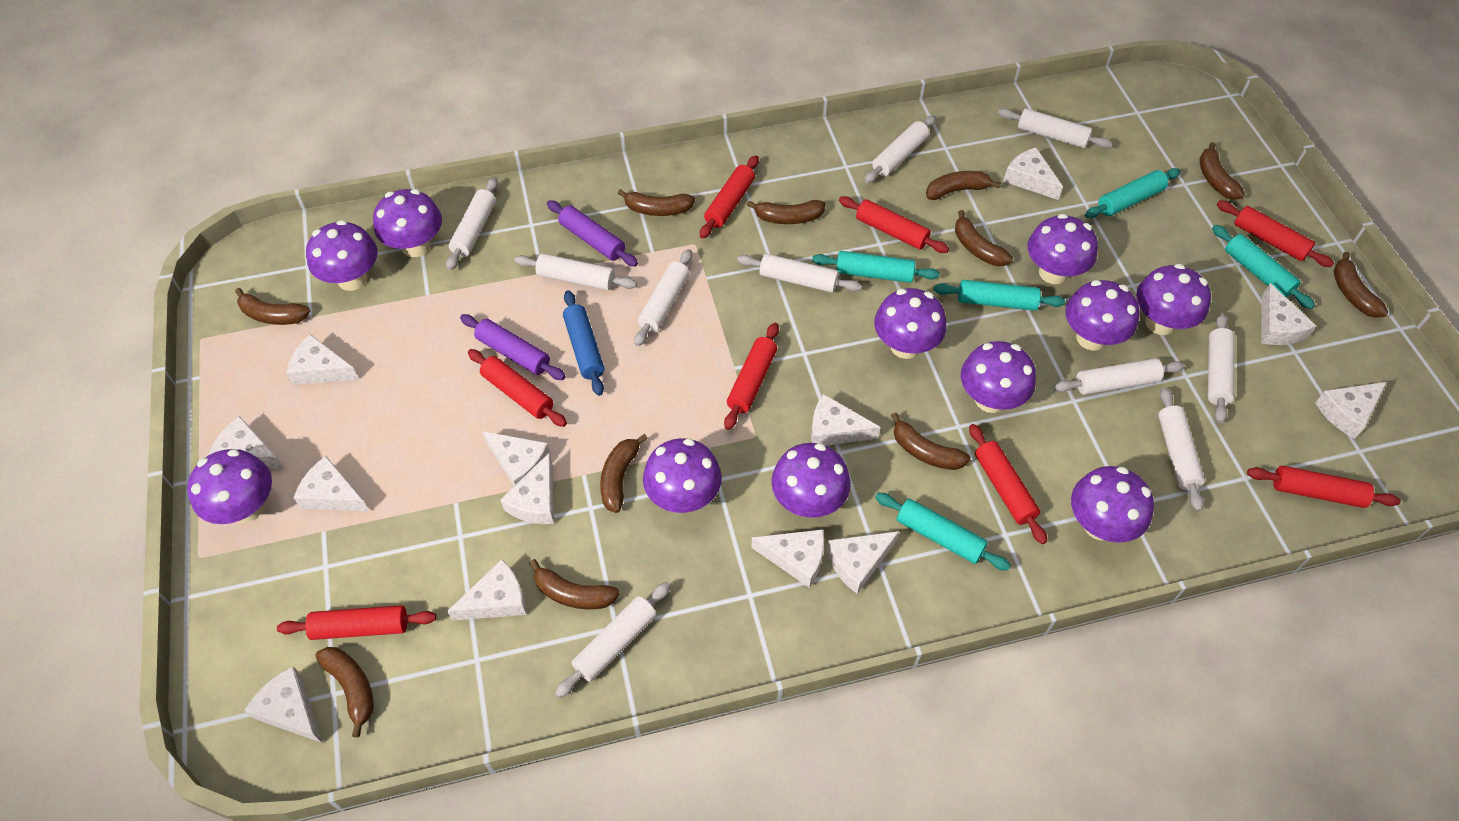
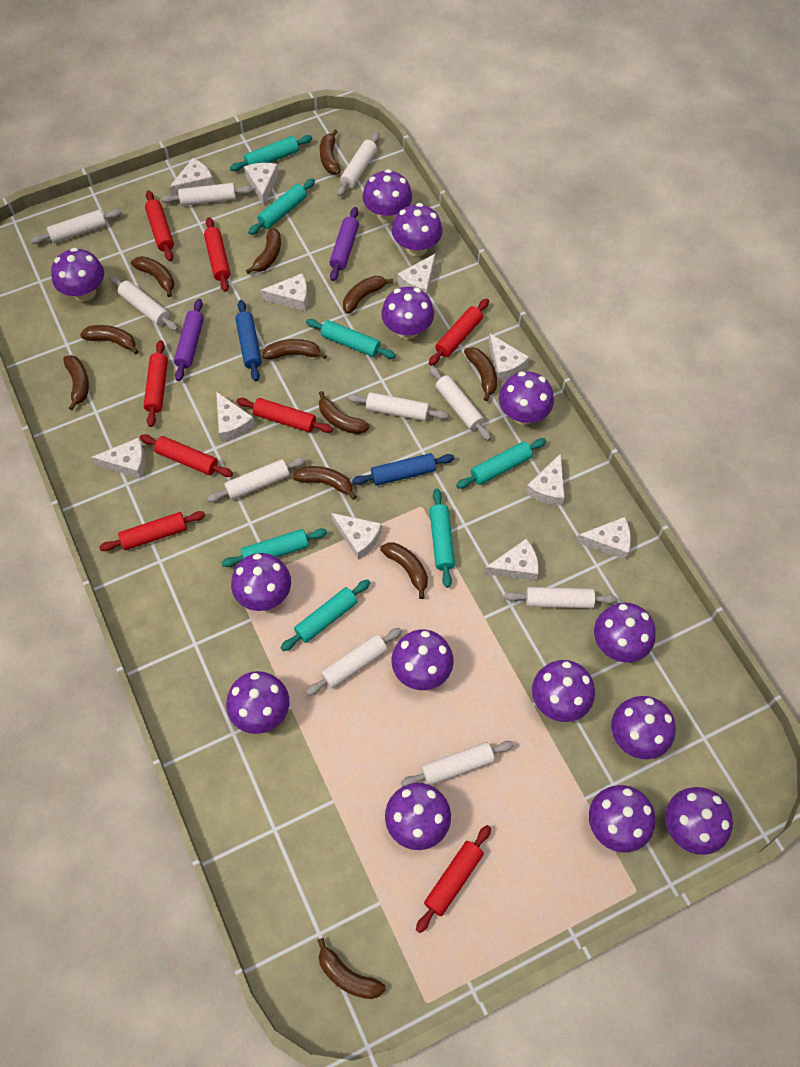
blue rolling pin: [563,290,604,396] = 1 -> [235,300,262,381] [352,453,454,486] = 2
brown banana: [235,288,310,325] [316,647,374,738] [529,559,620,609] [600,434,648,513] [618,189,695,216] [747,200,826,224] [891,413,970,470] [926,171,1001,200] [955,210,1013,266] [1199,142,1245,200] [1333,252,1388,318] = 11 -> [63,355,89,410] [80,325,139,354] [131,256,174,297] [246,228,281,274] [262,339,327,360] [293,466,356,500] [317,938,386,999] [319,391,370,434] [320,130,341,175] [343,276,394,314] [380,542,428,599] [464,347,497,401] = 12
purple mushroom: [187,449,272,524] [306,220,377,291] [373,189,442,257] [643,438,722,513] [771,443,851,518] [874,288,947,359] [961,341,1036,413] [1028,214,1098,284] [1065,280,1140,351] [1071,466,1154,543] [1136,264,1211,335] = 11 -> [51,248,104,302] [226,671,290,734] [231,553,291,611] [362,169,412,223] [381,287,434,339] [385,783,451,850] [392,203,443,257] [392,629,454,690] [499,371,554,425] [532,660,595,722] [589,785,655,853] [594,603,656,663] [611,696,676,759] [665,787,733,855] = 14
turquoise rolling pin: [812,251,940,283] [875,493,1011,571] [934,280,1065,311] [1085,168,1181,218] [1212,225,1315,309] = 5 -> [222,529,327,567] [230,135,312,171] [248,179,315,235] [281,579,370,651] [306,319,396,359] [429,488,455,588] [456,438,546,489] = 7
white cheese: [208,416,283,468] [244,667,322,743] [286,334,359,385] [294,456,370,512] [447,559,526,621] [482,431,551,486] [500,452,554,524] [751,529,824,588] [811,394,880,446] [827,531,899,594] [1004,148,1063,200] [1261,283,1316,345] [1315,382,1387,439] = 13 -> [91,437,145,479] [169,158,214,196] [216,392,255,442] [244,163,279,205] [260,273,308,311] [331,513,382,560] [397,253,436,295] [484,538,539,581] [489,334,529,382] [526,453,565,506] [576,517,631,560] = 11

